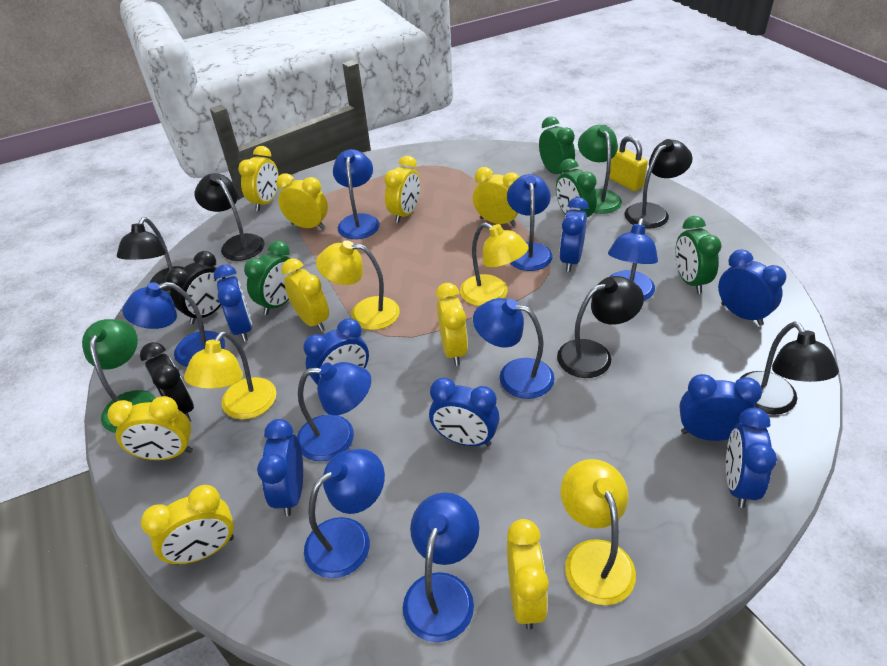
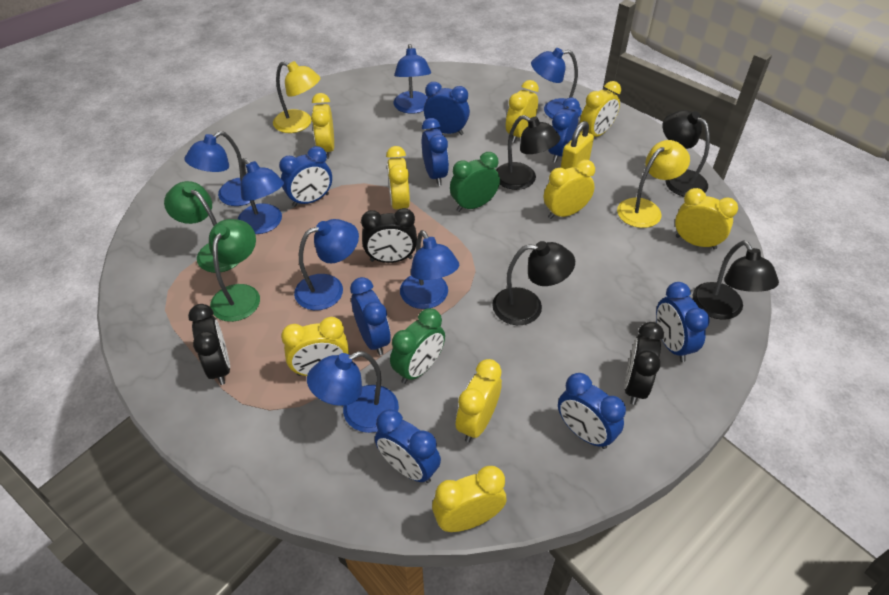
black clock: [140,342,194,422] [166,251,225,324] = 2 -> [188,304,230,385] [361,208,417,263] [624,322,664,405] = 3
black lamp: [117,217,184,295] [195,173,265,261] [557,276,644,378] [624,139,693,229] [739,322,839,415] = 5 -> [492,241,575,325] [496,115,560,190] [663,110,710,197] [693,240,779,320] = 4
blue lamp: [122,282,225,367] [297,362,371,461] [304,449,385,578] [333,149,380,239] [403,492,479,642] [473,298,555,399] [507,174,552,271] [608,218,658,301] = 8 -> [185,131,255,206] [238,158,284,234] [294,219,359,310] [307,351,399,433] [393,44,431,114] [400,230,459,309] [531,48,582,119] = 7
green clock: [244,241,298,315] [539,116,575,174] [556,158,597,217] [675,216,722,294] = 4 -> [390,308,445,384] [450,152,500,212] = 2
yellow lamp: [184,331,276,419] [316,240,400,330] [460,222,529,306] [561,459,636,605] = 4 -> [273,61,320,133] [617,140,690,228] = 2

